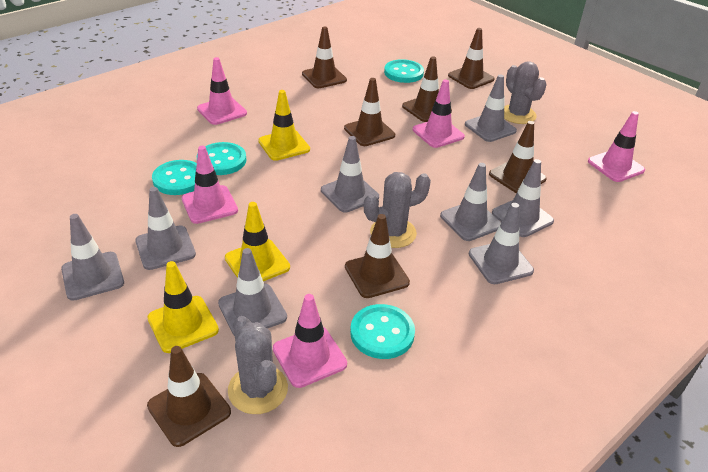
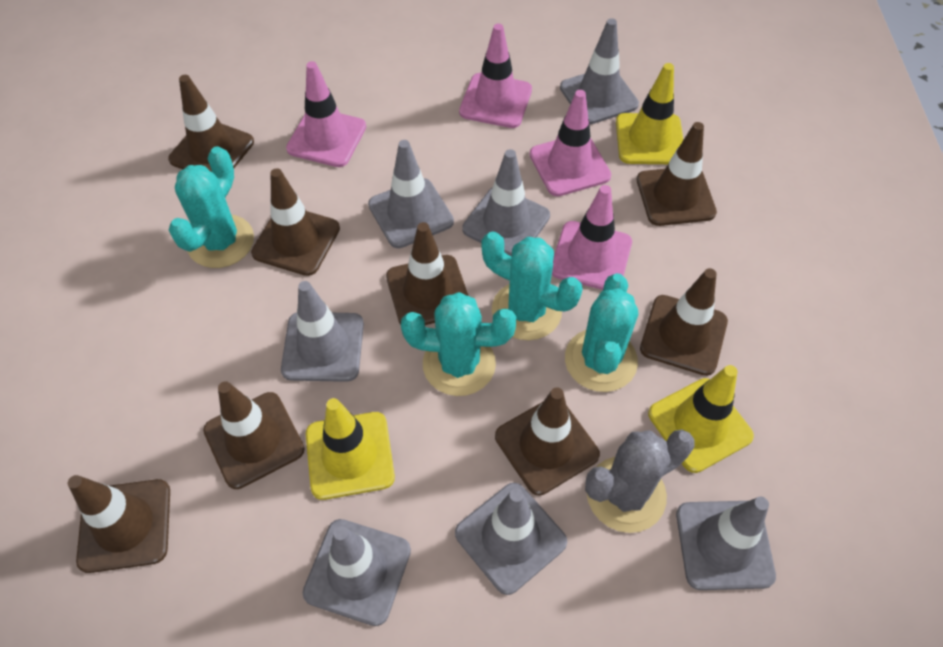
brown traffic cone: [147,346,231,447] [302,26,347,88] [344,78,395,146] [345,214,410,298] [402,56,452,122] [448,28,495,89] [489,121,547,193] = 7 -> [68,475,170,573] [168,75,254,172] [203,381,305,489] [251,168,340,276] [386,222,468,325] [495,387,600,495] [637,122,717,226] [640,268,728,376] = 8
grey cactus: [228,316,288,414] [364,172,431,248] [504,61,547,124] = 3 -> [585,430,694,533] = 1
grey traffic cone: [61,214,124,301] [135,187,196,270] [218,248,287,335] [321,136,379,213] [440,163,501,241] [465,75,517,142] [469,203,534,284] [492,159,554,237] = 8 -> [281,281,364,382] [303,519,411,626] [368,140,454,248] [455,483,567,595] [462,149,550,257] [560,18,639,124] [676,497,776,590] = 7
pink traffic cone: [182,146,238,224] [197,57,247,125] [273,294,347,388] [413,79,465,148] [588,111,645,182] = 5 -> [286,61,366,167] [459,23,532,128] [530,90,611,196] [552,185,632,290] = 4
turquoise button: [152,160,197,195] [197,142,246,175] [350,304,415,359] [384,59,424,83] = 4 -> none = 0
turquoise cactus: none = 0 -> [169,146,254,268] [401,292,516,396] [481,231,583,340] [565,273,638,392] = 4

